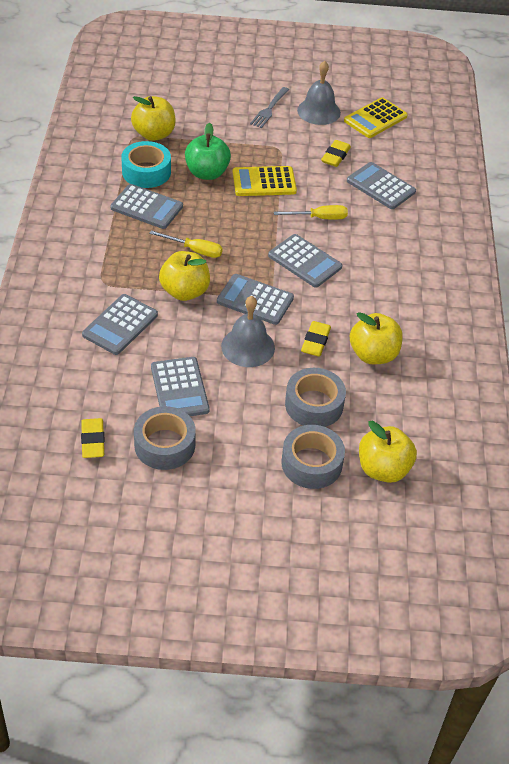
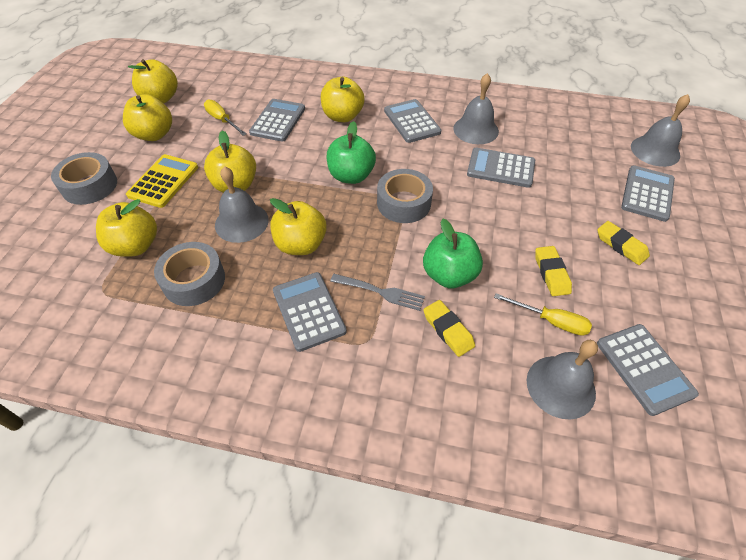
green apple: [185,123,231,180] = 1 -> [326,121,376,184] [423,219,483,288] = 2
grey bell: [221,296,275,367] [297,61,341,125] = 2 -> [215,166,269,243] [453,73,499,144] [527,340,598,420] [631,94,690,167] = 4
turquoise tape: [121,141,171,188] = 1 -> none = 0
yellow apple: [131,96,176,141] [159,251,210,301] [350,312,403,364] [359,421,417,483] = 4 -> [96,199,157,257] [123,94,172,141] [128,59,178,103] [204,130,256,193] [270,198,327,255] [321,77,365,122] = 6
yellow calculator: [232,166,297,196] [344,97,408,138] = 2 -> [126,154,198,208] = 1

